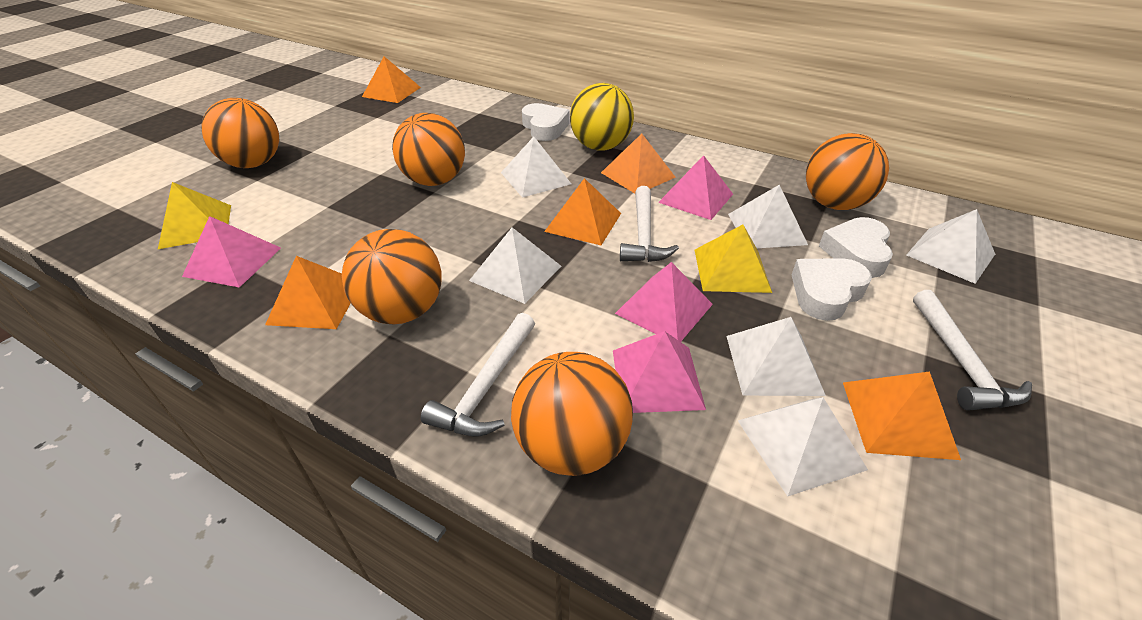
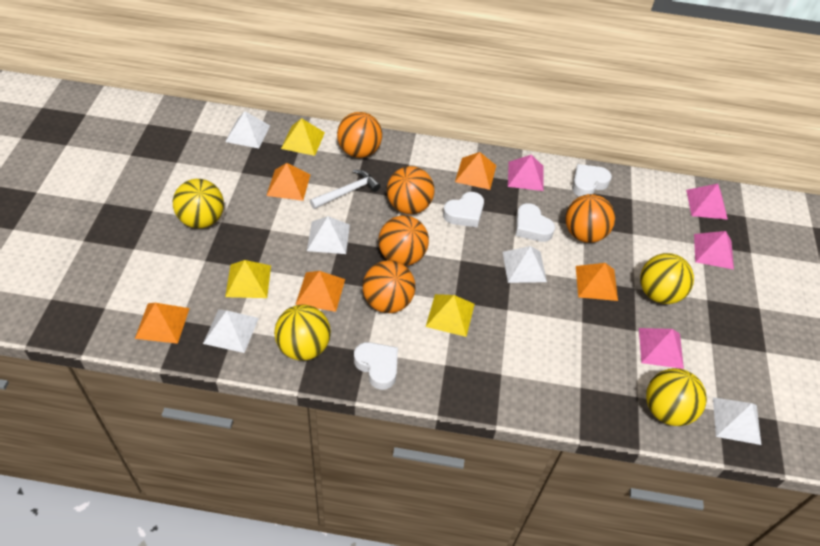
white hammer: [421,313,535,437] [620,186,679,262] [913,290,1032,410] = 3 -> [310,170,380,209] = 1
white heart: [522,103,570,141] [792,258,872,321] [819,217,893,278] = 3 -> [354,342,398,390] [443,192,484,227] [515,203,555,242] [572,164,612,197] = 4
white pyramid: [469,227,561,304] [501,137,571,197] [726,317,826,396] [728,185,808,248] [738,397,868,497] [907,209,995,284] = 6 -> [203,309,259,353] [225,111,270,148] [307,216,350,254] [503,246,547,283] [713,397,761,445] = 5
yellow ball: [570,83,634,150] = 1 -> [173,179,224,228] [274,305,331,361] [640,253,694,304] [646,368,707,426] = 4
yellow pyramid: [158,182,231,249] [695,225,772,293] = 2 -> [225,260,271,298] [281,118,325,156] [426,294,475,337] = 3

